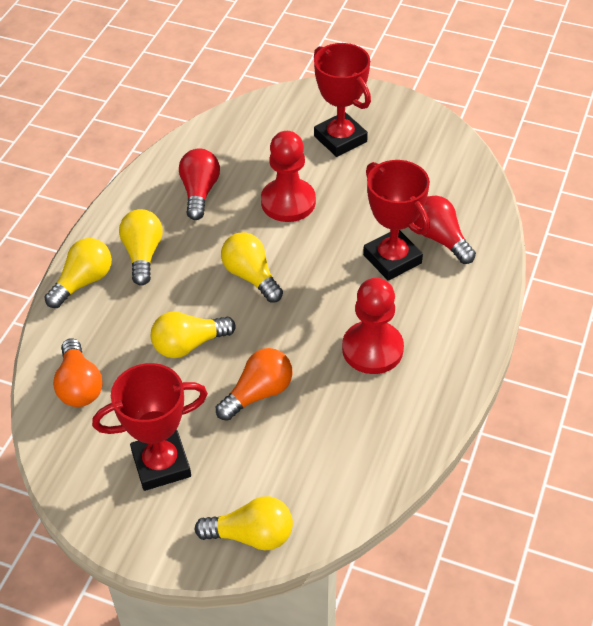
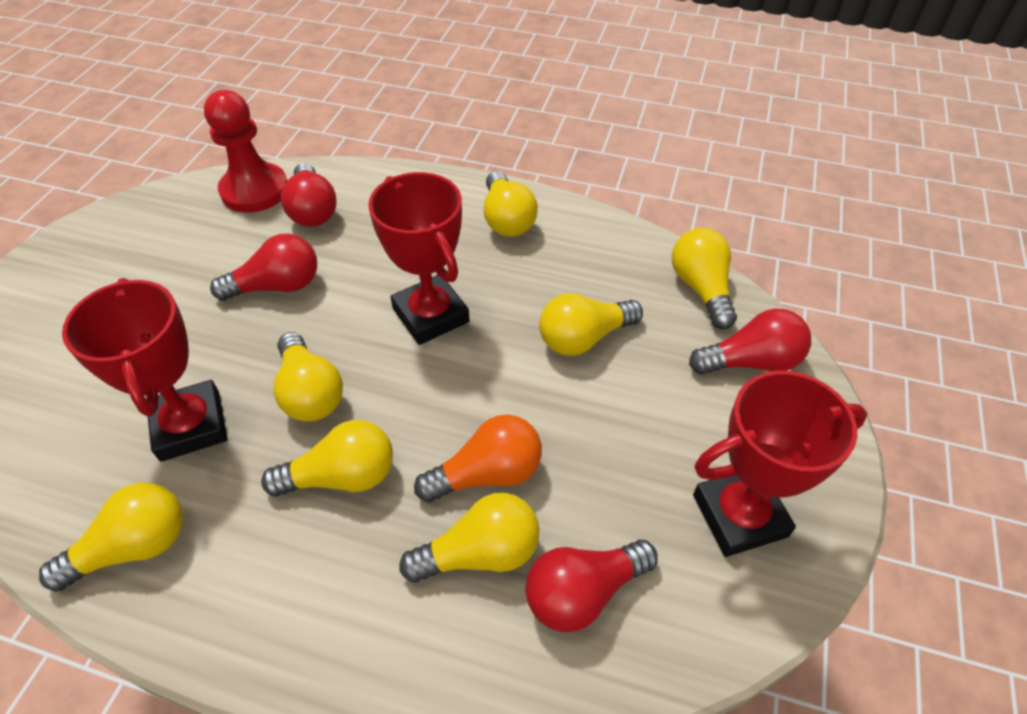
orange light bulb: [53,338,103,407] [216,348,293,421] = 2 -> [414,414,542,503] = 1
red light bulb: [179,148,220,220] [414,196,476,264] = 2 -> [210,234,317,301] [281,163,337,227] [525,540,658,632] [689,308,811,374] = 4
red pawn: [261,131,316,222] [342,278,404,374] = 2 -> [204,90,287,213] = 1
yellow light bulb: [44,238,112,308] [119,209,163,286] [151,312,236,358] [194,496,293,551] [221,232,283,303] = 5 -> [39,483,183,591] [261,420,393,497] [274,332,343,422] [399,493,539,583] [484,171,538,237] [539,293,643,356] [672,228,737,329] = 7

